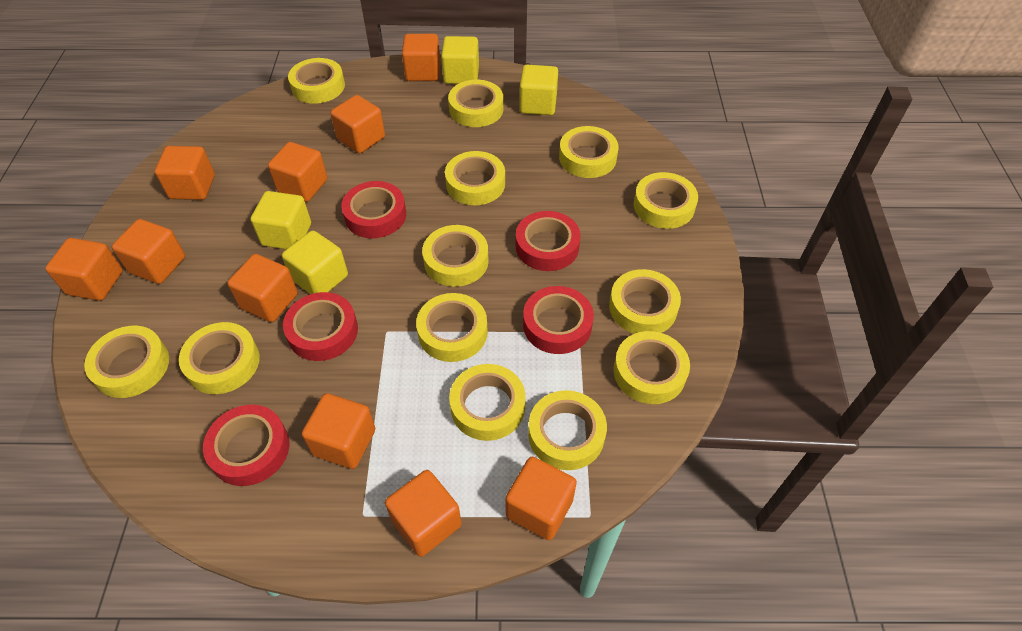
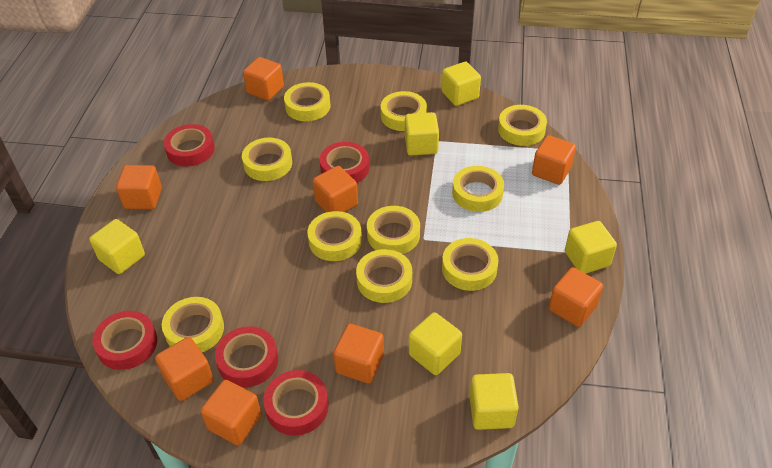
orange cube: [45,238,123,301] [112,219,185,284] [155,146,215,200] [227,254,298,322] [268,142,327,202] [302,393,375,469] [330,95,385,153] [385,470,461,557] [402,34,440,81] [505,457,577,540] = 10 -> [116,165,162,209] [155,337,214,401] [201,380,262,445] [243,57,284,101] [313,166,358,212] [333,324,384,384] [532,135,576,185] [549,267,603,327] = 8
yellow cube: [251,191,311,249] [282,231,348,294] [441,36,479,84] [519,65,558,115] = 4 -> [89,219,145,274] [405,112,439,156] [409,312,462,375] [442,62,481,106] [469,373,519,430] [565,221,617,274] = 6
yellow tape: [84,326,169,398] [179,322,260,394] [288,58,345,104] [416,293,488,362] [422,225,489,287] [445,151,505,205] [448,80,503,127] [449,364,526,441] [528,390,607,470] [559,126,619,178] [609,269,681,334] [614,331,690,404] [634,172,698,229] = 13 -> [162,297,224,352] [242,138,292,181] [284,82,330,121] [307,211,362,261] [356,249,412,303] [367,206,420,254] [381,91,427,131] [442,238,499,291] [452,166,504,212] [498,105,547,146] = 10

